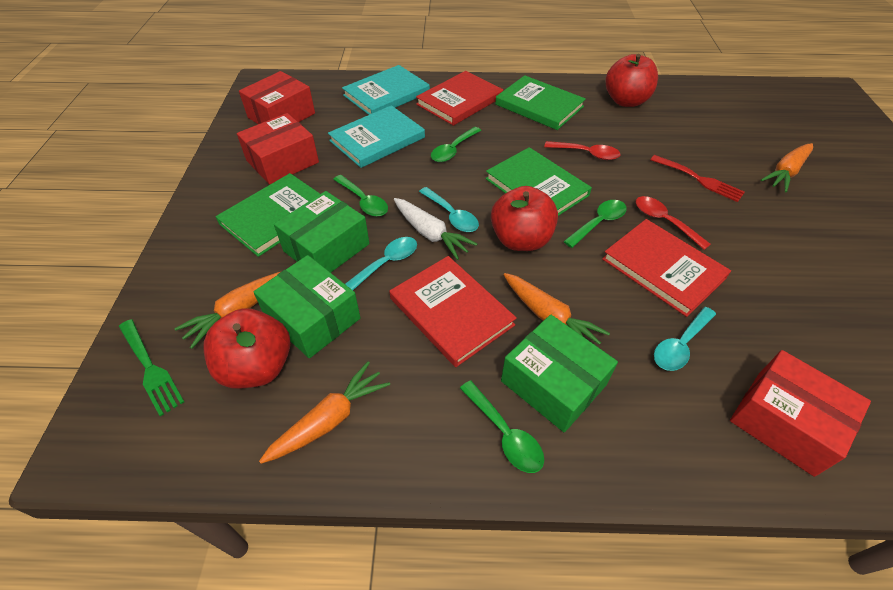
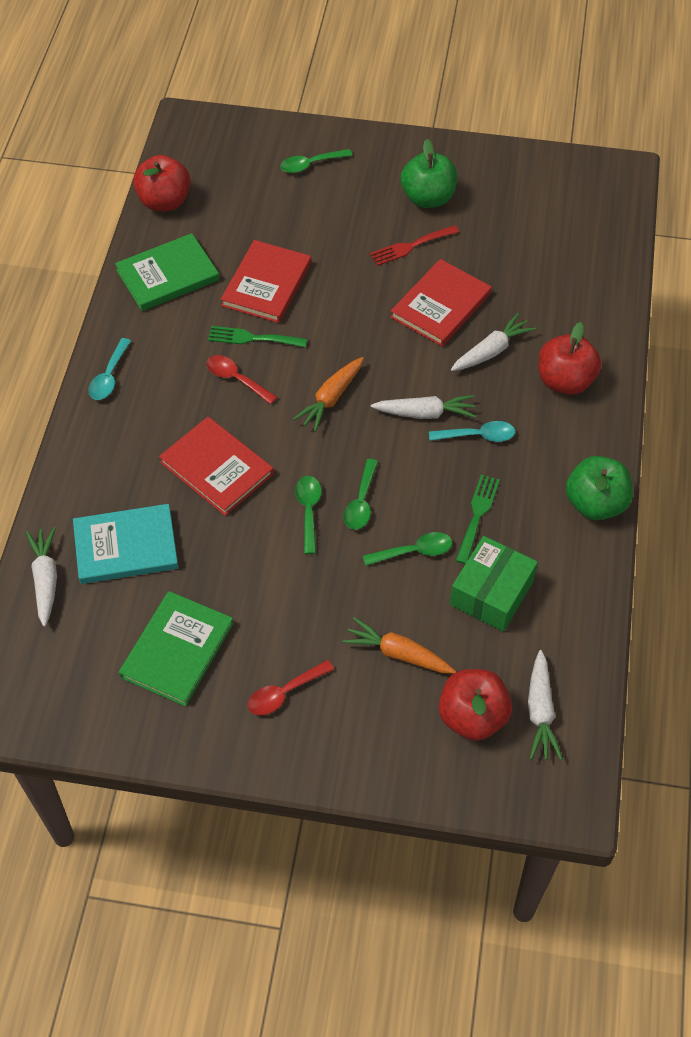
green apple: none = 0 -> [401,139,457,208] [566,456,633,520] = 2
green book: [216,173,320,257] [486,147,592,216] [495,75,586,130] = 3 -> [115,233,219,311] [119,591,234,706] = 2
green box: [253,255,361,358] [274,191,369,273] [501,314,618,432] = 3 -> [450,536,538,632] = 1
green fork: [119,319,184,416] = 1 -> [208,326,307,348] [455,475,500,564] = 2
orange carrot: [174,272,280,349] [259,361,390,464] [504,273,610,345] [760,143,813,192] = 4 -> [293,357,364,432] [342,617,456,674] = 2
red box: [237,113,319,185] [239,71,315,124] [730,350,871,477] = 3 -> none = 0
turquoise book: [328,105,425,168] [342,65,430,115] = 2 -> [73,504,178,584] = 1
turquoise spoon: [345,237,417,290] [419,187,479,232] [654,307,716,371] = 3 -> [88,338,131,400] [429,421,515,442] = 2
white carrot: [394,198,477,260] = 1 -> [26,527,57,627] [371,395,476,419] [451,313,536,371] [528,650,563,760] = 4

